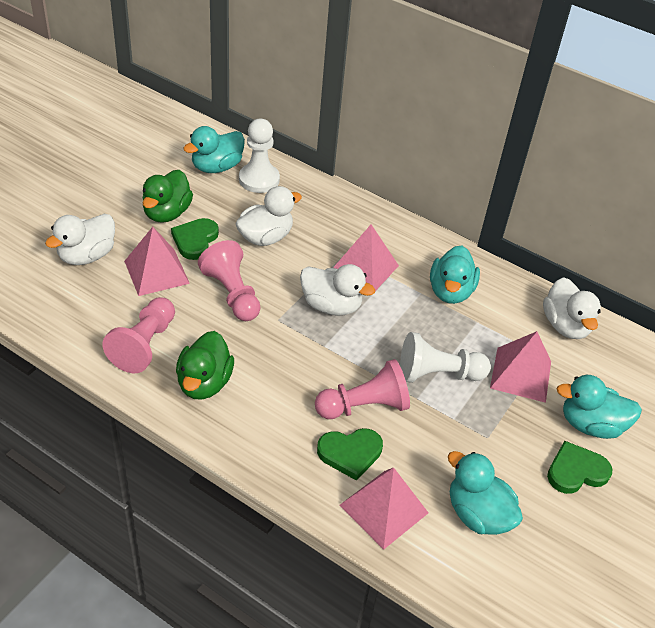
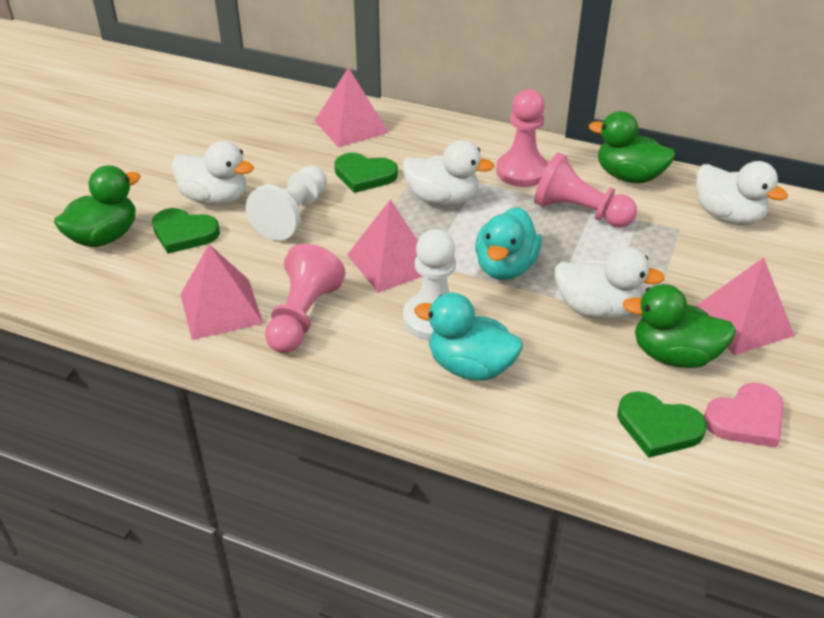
green duck: [142,170,193,223] [176,331,234,399] = 2 -> [54,165,141,247] [589,111,676,183] [623,284,736,368] = 3
pink heart: none = 0 -> [704,383,784,448] = 1
turquoise duck: [183,126,245,173] [430,246,480,304] [448,451,523,535] [557,375,642,439] = 4 -> [414,293,523,381] [475,207,542,280] = 2

